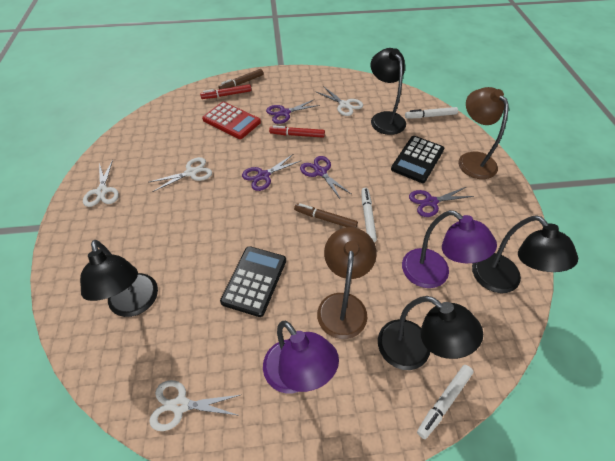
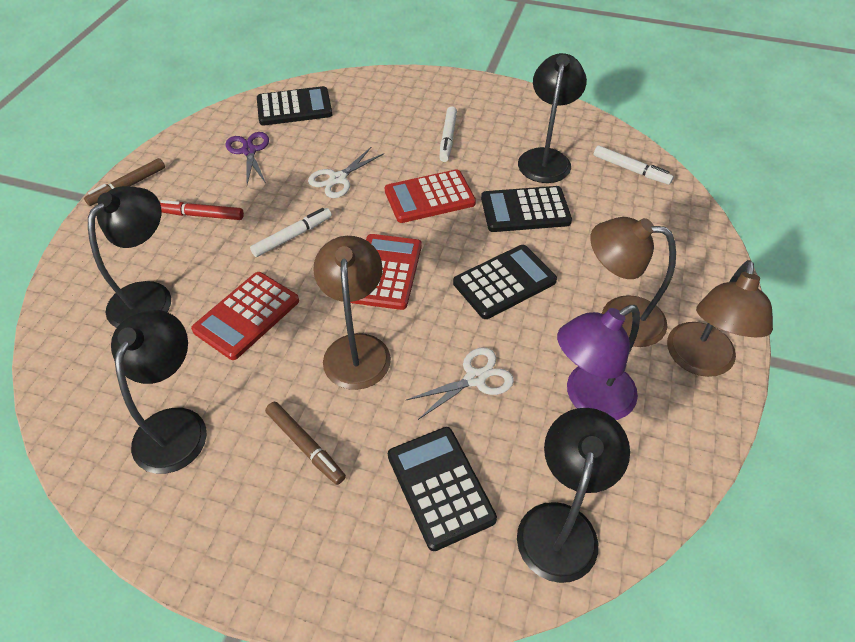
black calculator: [220,246,286,317] [391,136,444,183] = 2 -> [257,86,332,126] [388,427,497,551] [453,245,557,319] [481,186,572,232] = 4
brown lamp: [317,227,377,339] [459,87,509,179] = 2 -> [313,236,391,390] [590,217,676,347] [667,260,773,377] = 3
purple lamp: [263,321,339,393] [402,210,497,288] = 2 -> [557,305,640,420] = 1
purple scissors: [242,154,300,191] [266,99,320,124] [300,156,351,200] [409,187,474,217] = 4 -> [226,132,269,185] = 1
red calculator: [202,102,261,139] = 1 -> [191,272,299,360] [351,234,422,310] [385,169,476,223] = 3
red marker: [200,84,251,99] [269,125,325,138] = 2 -> [160,200,244,220] = 1
white scissors: [83,160,119,207] [149,380,240,431] [150,157,212,192] [315,86,363,116] = 4 -> [308,146,385,198] [406,347,514,420] = 2

